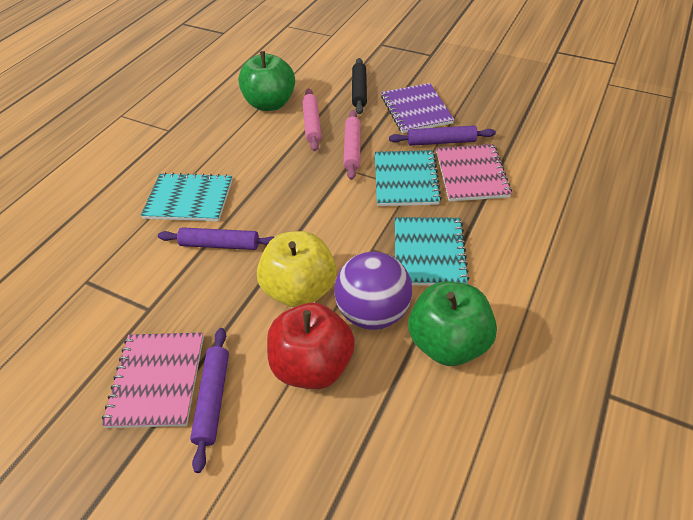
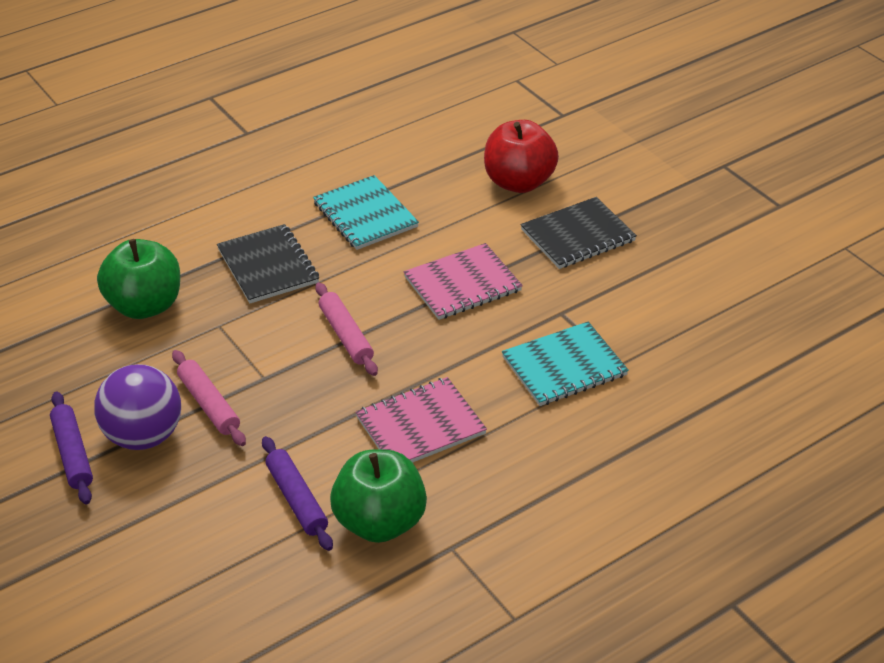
black notebook: none = 0 -> [217,224,319,303] [520,197,637,269] = 2
black rolling pin: [352,58,367,114] = 1 -> none = 0
purple notebook: [381,83,454,133] = 1 -> none = 0
purple rolling pin: [158,227,274,250] [190,328,229,473] [389,125,496,146] = 3 -> [50,391,93,505] [262,436,333,551] = 2
turquoise notebook: [141,173,232,221] [375,150,442,206] [395,217,469,286] = 3 -> [313,175,419,250] [502,322,629,406] = 2
yellow apple: [257,231,337,308] = 1 -> none = 0

